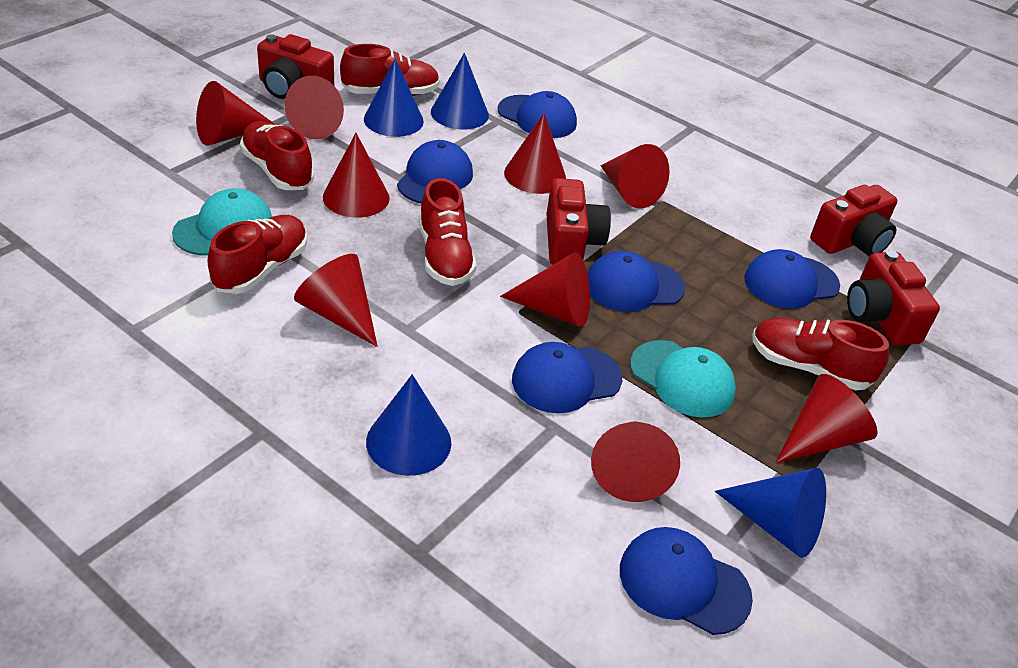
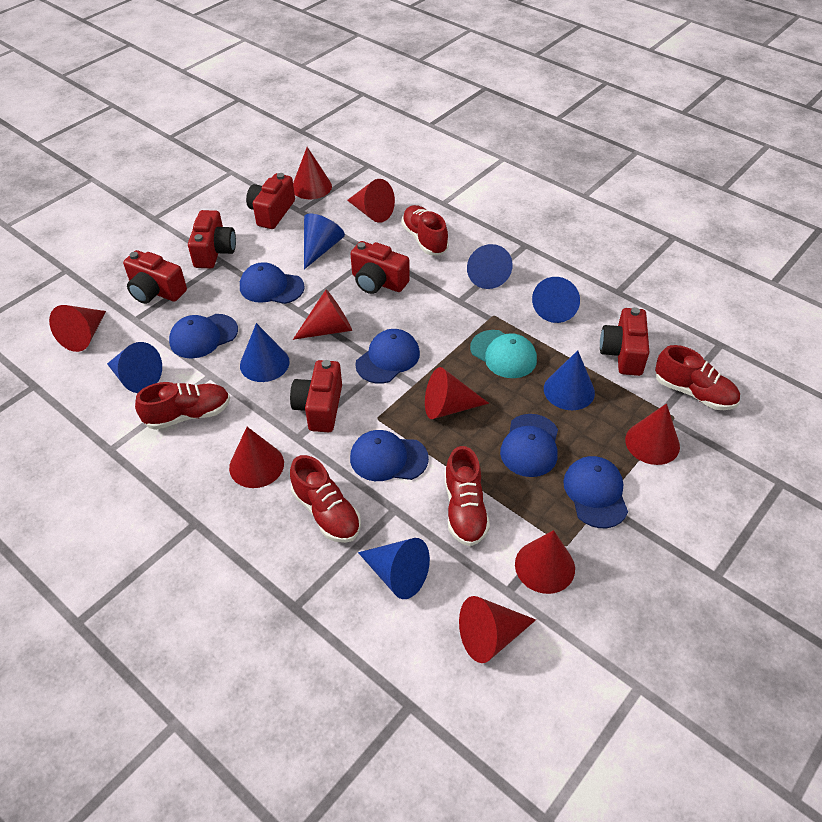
blue cone: [364,58,424,137] [366,374,451,476] [431,53,489,130] [715,468,826,558] = 4 -> [107,342,162,393] [240,323,290,382] [304,214,345,269] [358,538,430,599] [467,244,513,289] [532,277,580,323] [544,350,595,410] = 7
red camera: [257,34,334,99] [546,178,611,265] [810,185,897,257] [847,250,940,345] = 4 -> [123,250,187,304] [188,210,236,269] [246,173,295,229] [290,360,342,432] [350,241,410,294] [600,307,650,376] = 6
turquoise cap: [172,188,272,256] [630,340,736,418] = 2 -> [470,330,537,378] = 1

